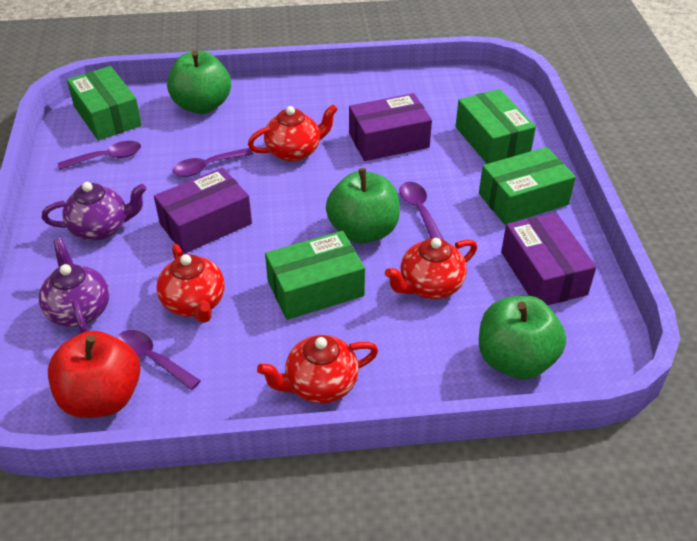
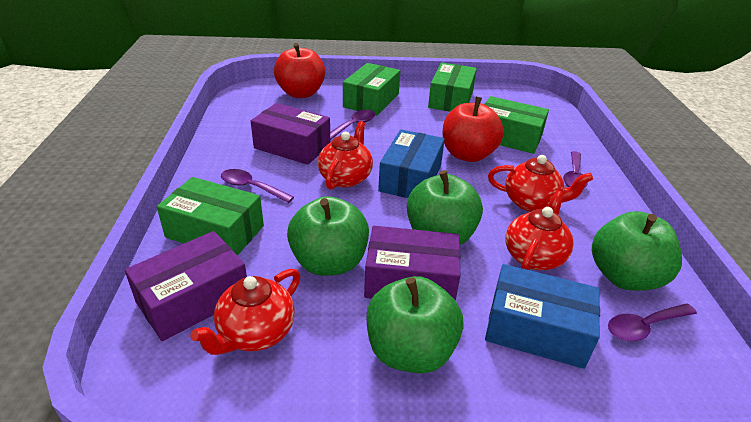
blue box: none = 0 -> [378,130,445,198] [485,264,600,369] = 2
green apple: [167,50,231,114] [326,168,400,243] [479,296,566,379] = 3 -> [287,196,369,276] [367,276,464,374] [407,170,483,245] [592,211,682,290] = 4
purple teapot: [39,238,110,333] [42,182,146,241] = 2 -> none = 0
red apple: [48,331,141,418] = 1 -> [274,43,325,98] [443,97,504,162] = 2

